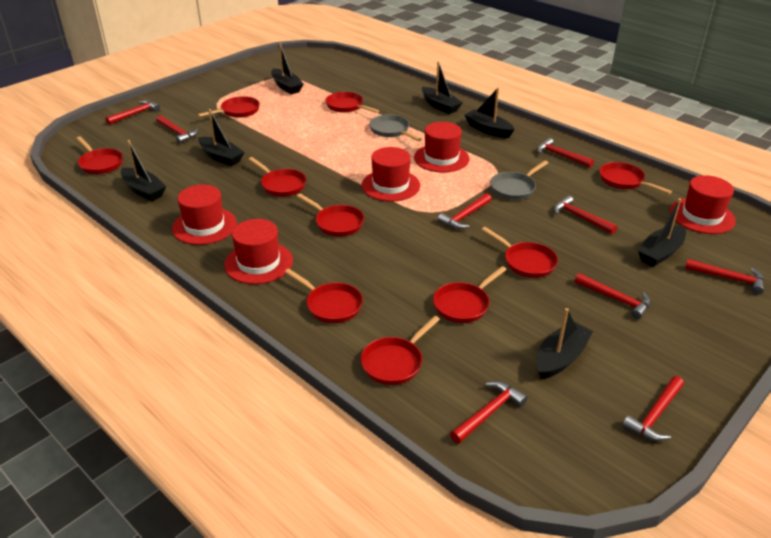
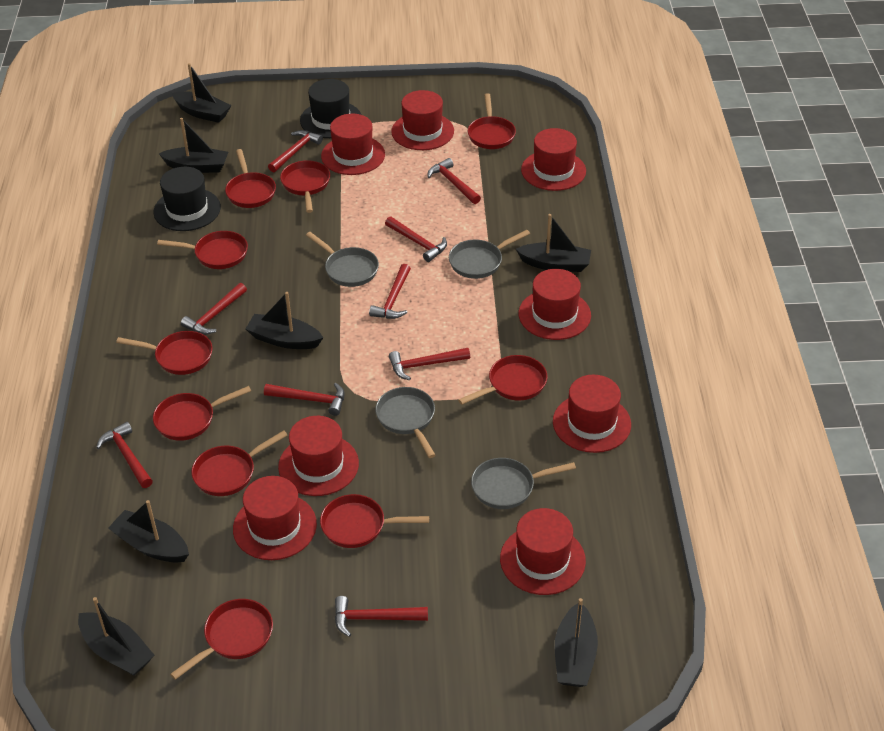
black hat: none = 0 -> [153,167,221,231] [300,79,361,138] = 2
grey pan: [369,115,422,141] [490,160,548,200] = 2 -> [306,232,379,287] [375,387,436,458] [449,230,530,279] [471,458,576,509] = 4
red hat: [172,185,237,245] [224,219,293,284] [361,147,420,202] [414,122,469,173] [670,175,736,234] = 5 -> [233,476,317,560] [278,416,359,496] [321,114,385,175] [391,90,454,150] [500,508,586,595] [519,269,591,340] [521,128,586,191] [553,375,631,453] = 8

